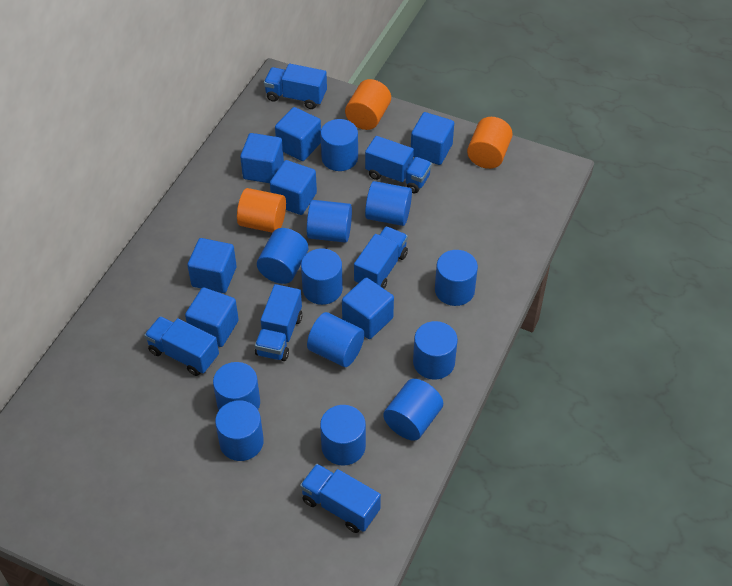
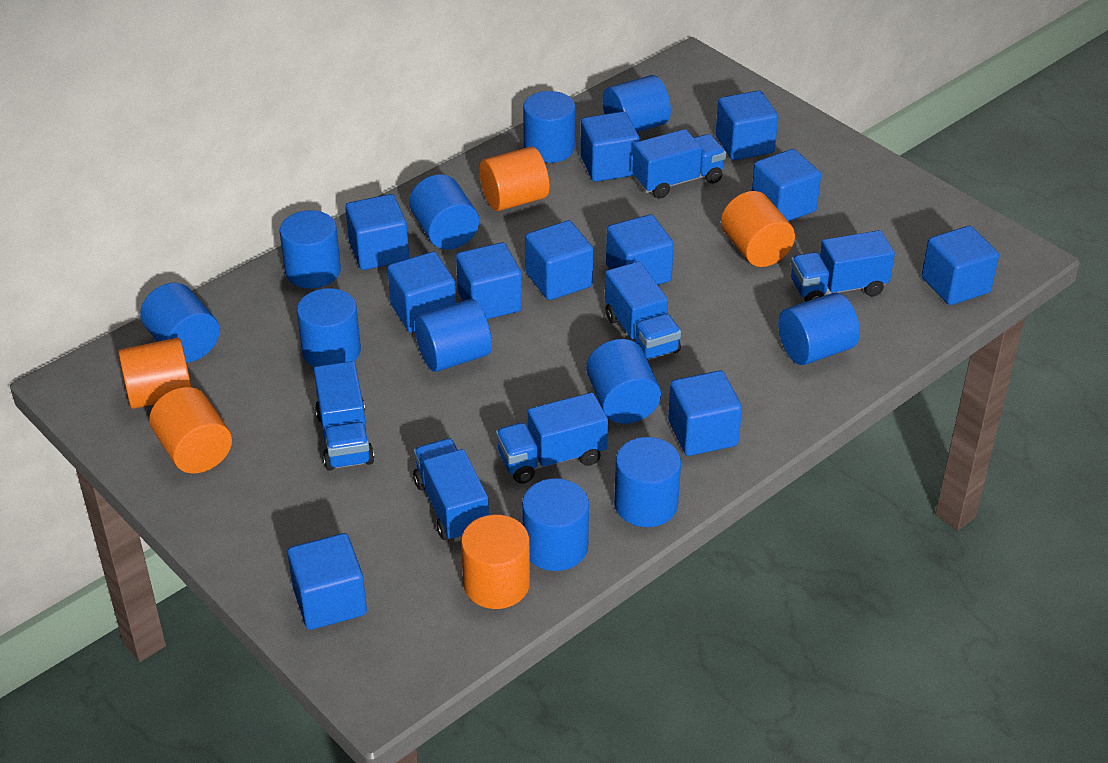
blue cube: [185,287,239,347] [187,238,237,293] [240,133,284,183] [270,160,317,215] [275,107,321,161] [342,277,394,339] [411,112,454,165] = 7 -> [287,533,367,630] [345,194,409,270] [388,252,456,333] [456,242,522,319] [525,220,593,300] [580,111,639,182] [606,214,674,285] [668,370,742,456] [716,90,778,160] [752,149,821,221] [922,226,999,305] = 11
blue cylinder: [213,362,260,410] [215,400,264,461] [257,228,308,284] [301,248,343,305] [307,200,352,243] [307,312,365,367] [320,119,358,171] [320,405,366,466] [365,181,412,226] [383,379,443,441] [413,321,458,380] [435,250,478,306] = 12 -> [140,283,220,362] [280,210,341,289] [297,288,361,367] [409,174,479,250] [415,299,492,372] [522,478,589,571] [523,91,575,163] [586,339,661,424] [603,75,671,132] [614,437,681,527] [778,293,860,365] = 11
orange cylinder: [237,188,286,233] [345,79,391,130] [467,117,513,169] = 3 -> [118,338,191,409] [149,387,232,473] [461,515,530,609] [479,146,549,211] [721,191,795,267] = 5

